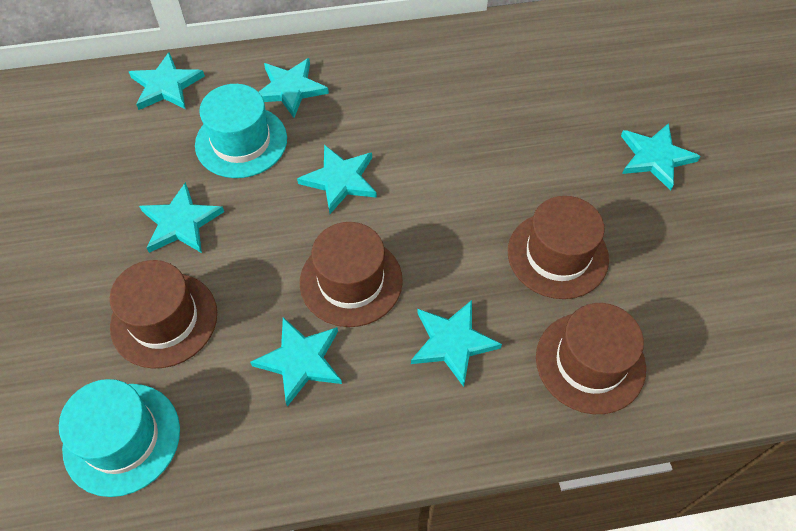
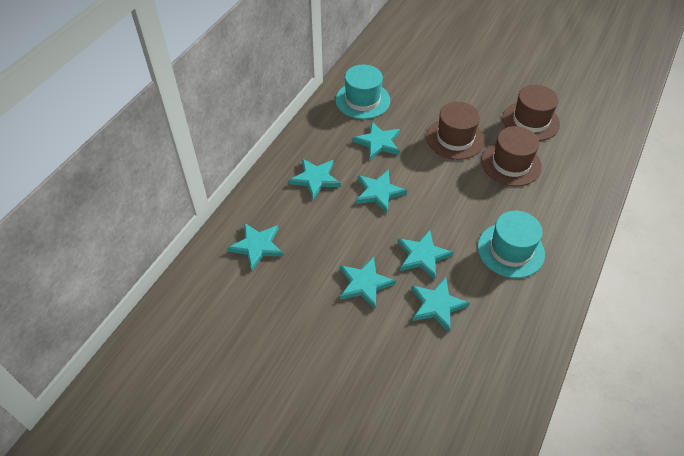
brown hat: [110,260,217,369] [300,222,403,327] [508,196,609,299] [536,303,646,414] = 4 -> [426,102,485,160] [481,126,542,186] [503,85,560,141] = 3

